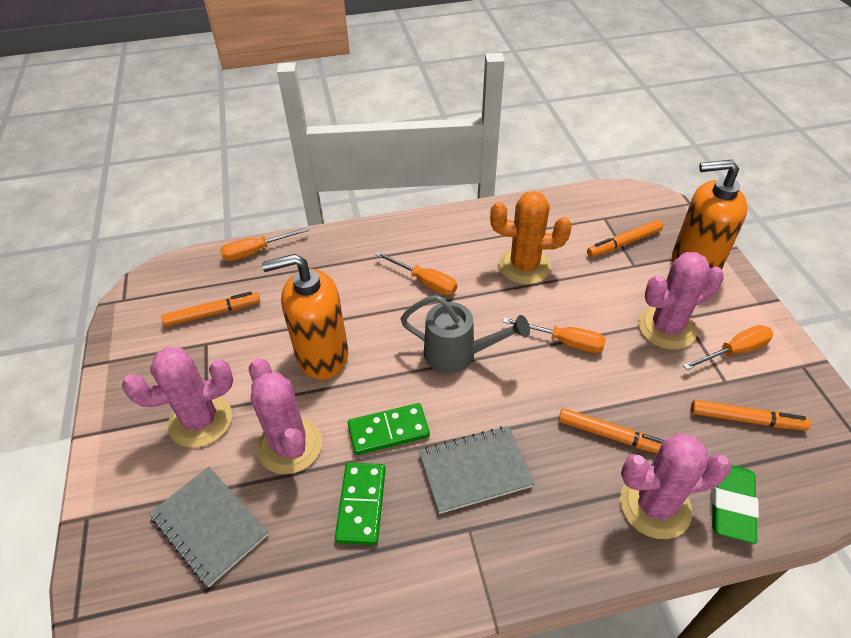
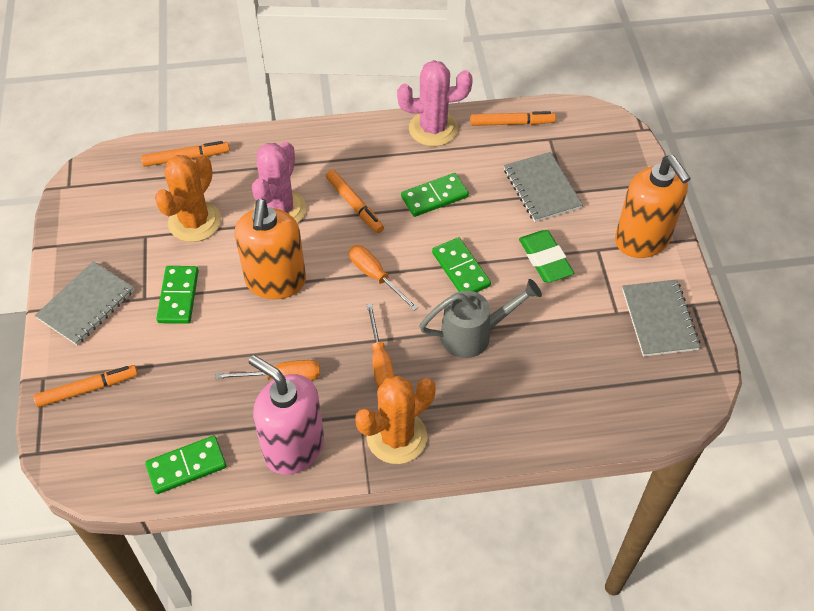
green domino: [335,463,386,545] [348,403,430,455] = 2 -> [145,436,226,494] [156,266,199,324] [401,173,469,217] [432,237,491,292] = 4
grey notebook: [149,467,269,587] [419,426,535,514] = 2 -> [35,261,134,345] [504,152,583,222] [622,279,700,357] = 3
orange cactus: [490,191,572,284] = 1 -> [155,155,221,242] [356,376,436,464] = 2
orange screwdriver: [220,227,310,261] [375,252,457,295] [502,317,606,353] [683,325,773,370] = 4 -> [215,360,320,381] [349,245,418,311] [366,303,395,388] = 3
pink cactus: [122,347,233,448] [249,358,322,474] [620,433,731,539] [638,252,724,350] = 4 -> [252,141,306,223] [397,60,473,146] = 2
pink soap dispenser: none = 0 -> [249,355,324,475] = 1

